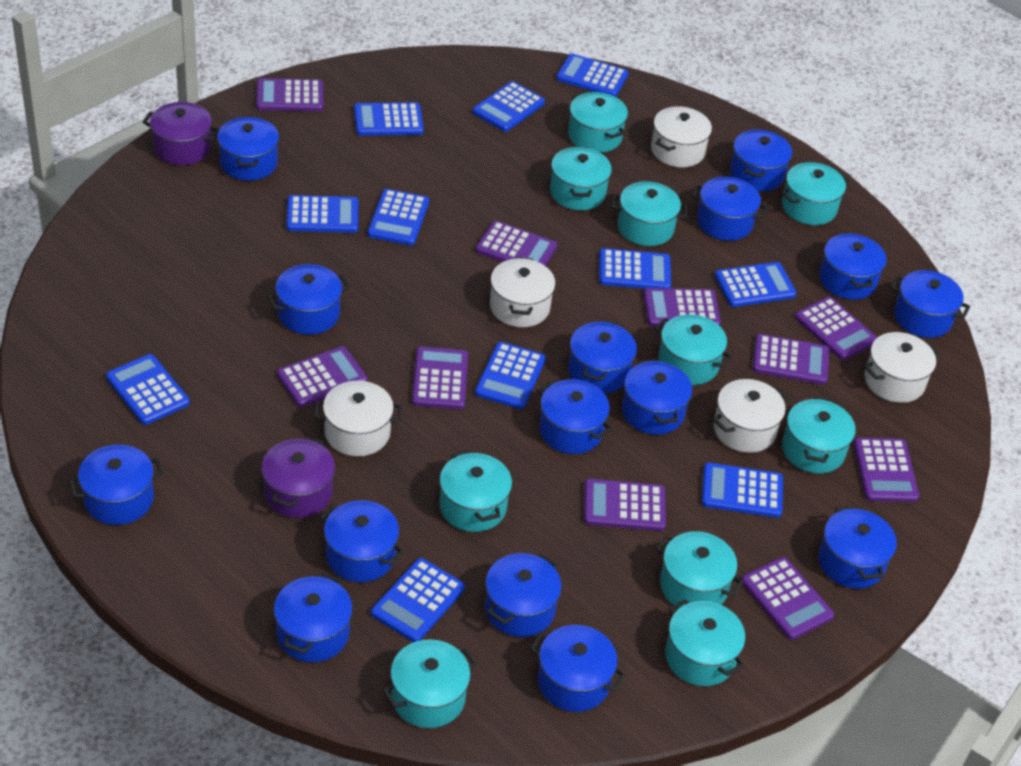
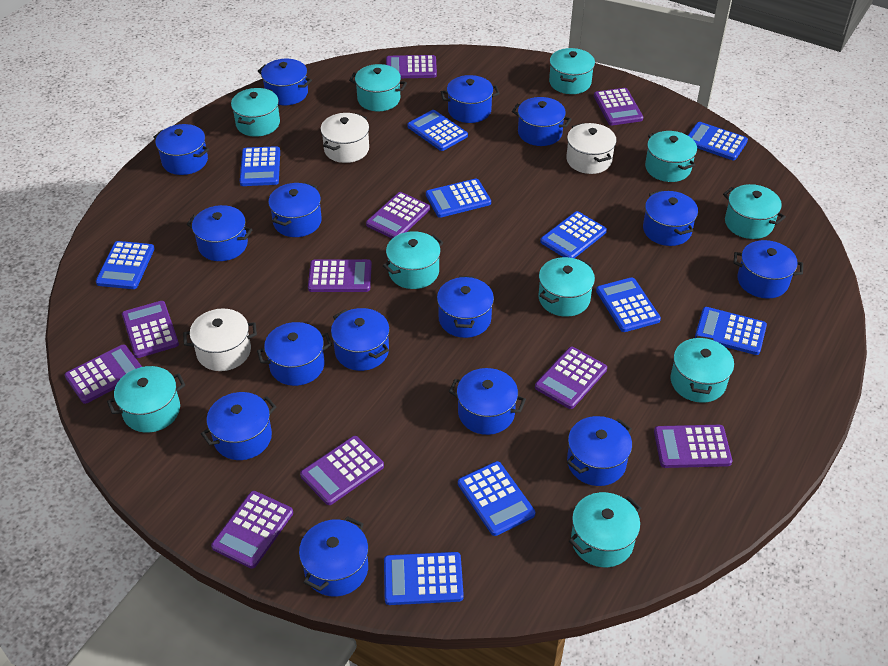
blue calculator: [106,354,190,425] [286,195,358,233] [354,102,424,136] [367,189,429,245] [371,558,465,642] [472,81,545,132] [475,342,546,409] [556,53,629,97] [599,248,671,289] [702,463,783,518] [715,262,797,307] = 11 -> [96,241,154,289] [240,146,280,186] [384,552,464,605] [408,110,468,151] [426,179,491,218] [458,461,535,536] [540,211,607,258] [596,277,661,332] [688,122,748,160] [695,307,767,355] = 10
purple pot: [143,102,219,165] [261,436,335,518] = 2 -> none = 0
white pot: [314,381,402,456] [490,257,556,327] [651,106,712,168] [713,379,787,453] [864,332,939,403] = 5 -> [183,309,257,371] [321,113,369,163] [566,123,616,174] = 3

